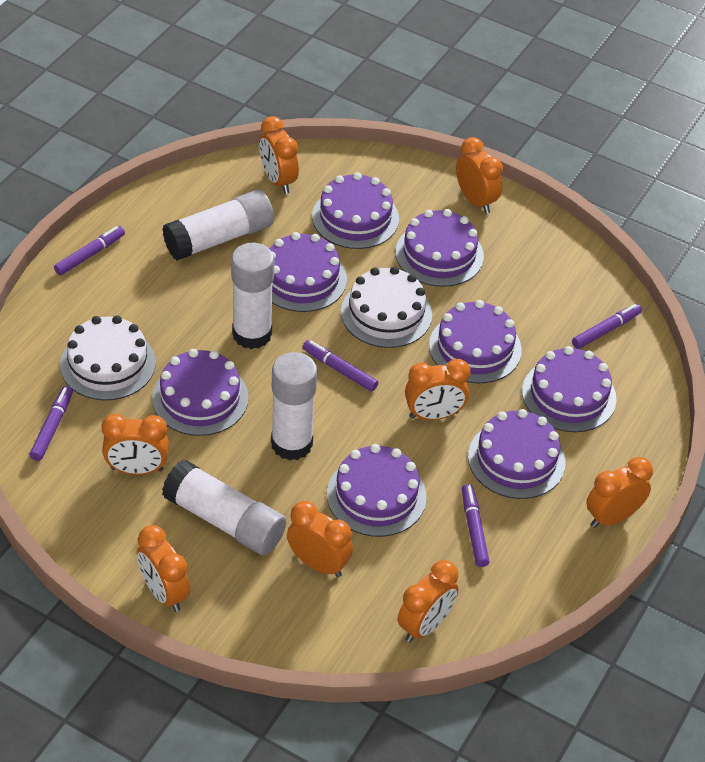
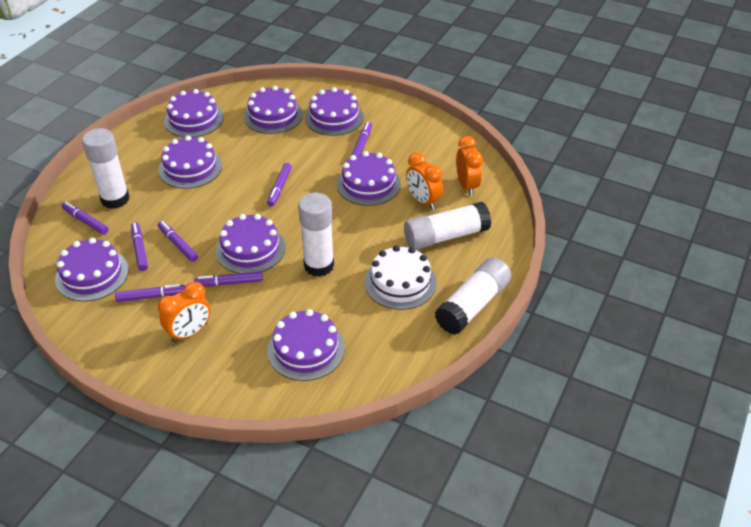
orange clock: [101,414,169,475] [137,525,190,612] [259,116,299,194] [287,501,353,577] [398,560,459,642] [405,359,471,420] [456,137,503,214] [586,457,653,528] = 8 -> [158,282,211,343] [406,152,443,210] [456,136,483,196] = 3
purple marker: [30,386,73,461] [54,226,125,275] [303,340,378,392] [462,484,489,567] [572,304,642,349] = 5 -> [62,202,109,235] [115,284,185,302] [131,222,148,271] [158,221,198,262] [194,271,263,286] [267,163,292,207] [352,122,372,155] = 7
white cake: [60,316,156,400] [341,267,432,348] = 2 -> [365,245,437,310] = 1

